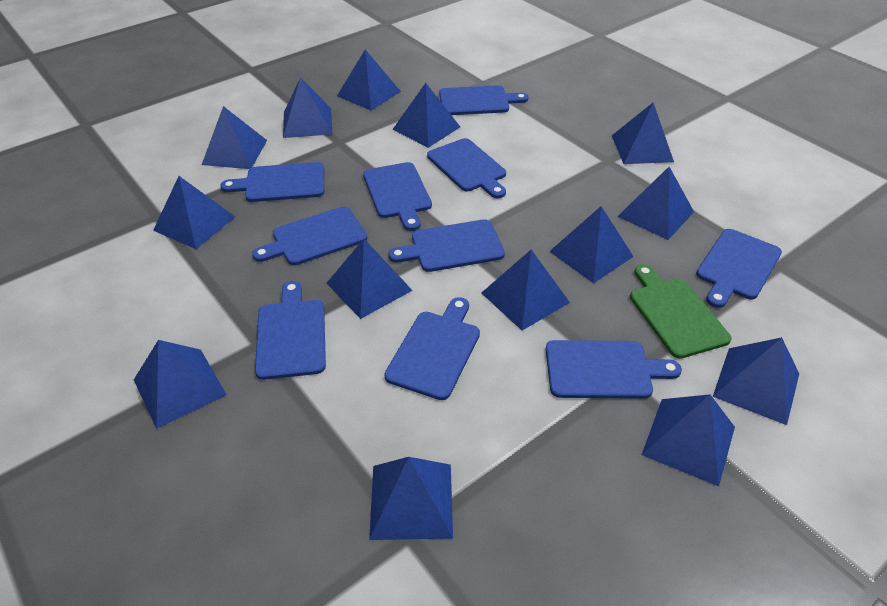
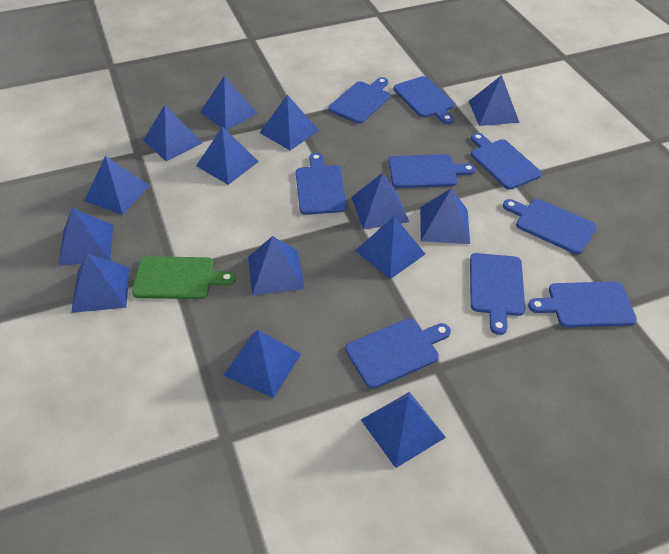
blue cutting board: [220,162,324,202] [252,207,367,265] [255,281,326,380] [363,162,432,231] [384,297,480,400] [389,219,505,272] [427,138,506,198] [439,85,529,115] [546,340,682,399] [696,229,782,308] = 10 -> [296,153,347,215] [328,77,390,124] [345,319,451,389] [389,154,476,188] [393,76,455,124] [470,253,525,335] [471,133,542,190] [503,199,597,254] [528,281,637,328] = 9

